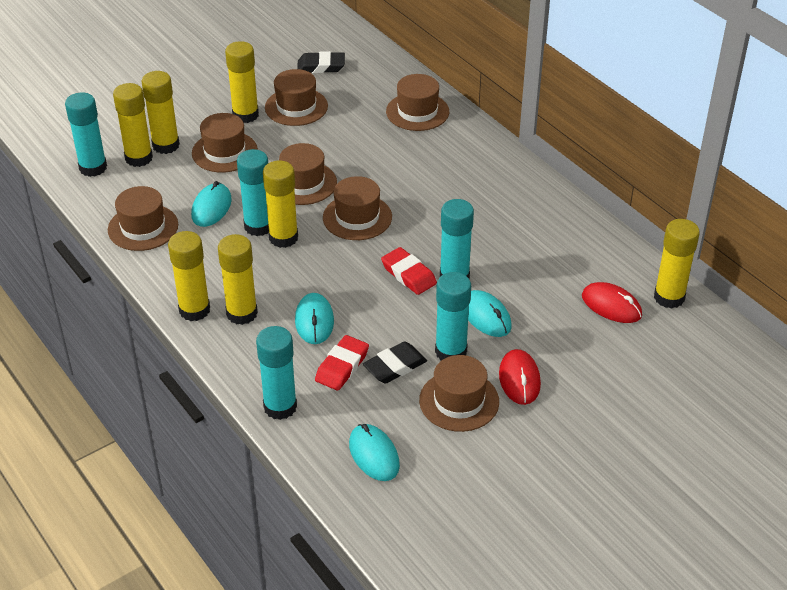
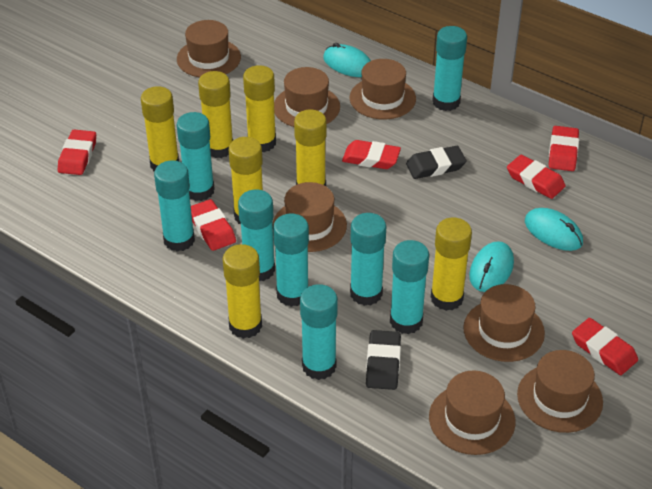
red eraser: [315,335,369,391] [381,247,437,295] = 2 -> [58,130,96,175] [191,199,236,251] [342,140,401,169] [507,155,566,199] [549,126,579,171] [572,318,638,375] = 6
red mouse: [499,349,541,405] [582,282,642,323] = 2 -> none = 0
turquoise glue stick: [65,92,107,177] [237,149,269,236] [256,326,297,420] [435,272,471,361] [440,199,474,280] = 5 -> [154,160,195,252] [177,112,215,201] [238,189,275,281] [273,213,309,307] [300,284,338,380] [350,213,386,306] [390,240,429,334] [432,26,467,111] = 8
turquoise mouse: [191,181,232,227] [295,293,334,344] [349,424,400,481] [468,290,512,337] = 4 -> [323,43,371,77] [469,241,514,292] [525,208,583,251] = 3

